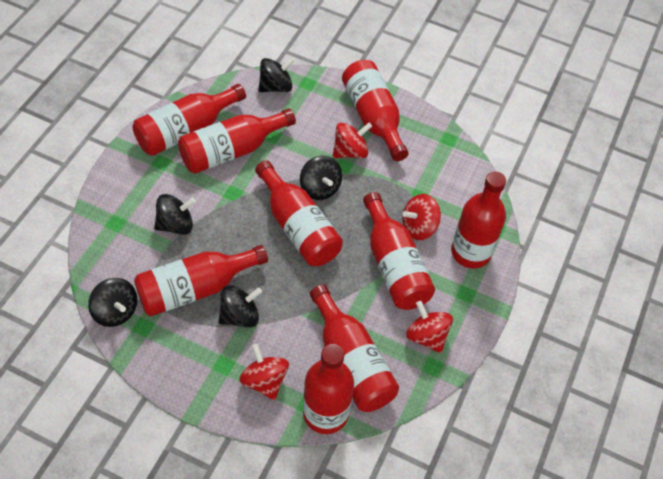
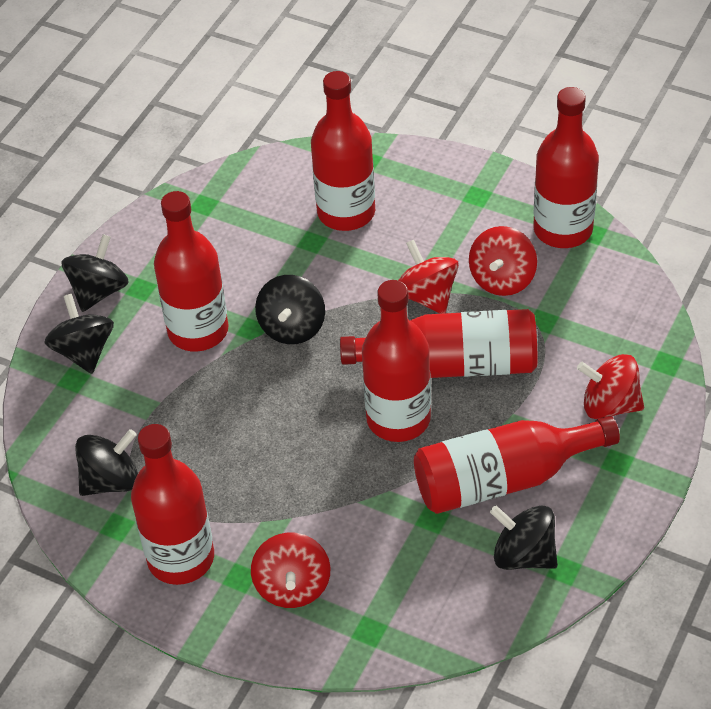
red bottle: [132,84,246,156] [134,245,268,316] [178,108,296,174] [255,160,343,266] [303,344,354,434] [310,284,399,412] [342,60,409,161] [363,192,435,310] [451,171,506,269] = 9 -> [131,424,214,585] [154,191,229,351] [311,71,375,231] [340,309,537,378] [362,280,431,442] [414,416,620,514] [533,87,599,248] = 7

